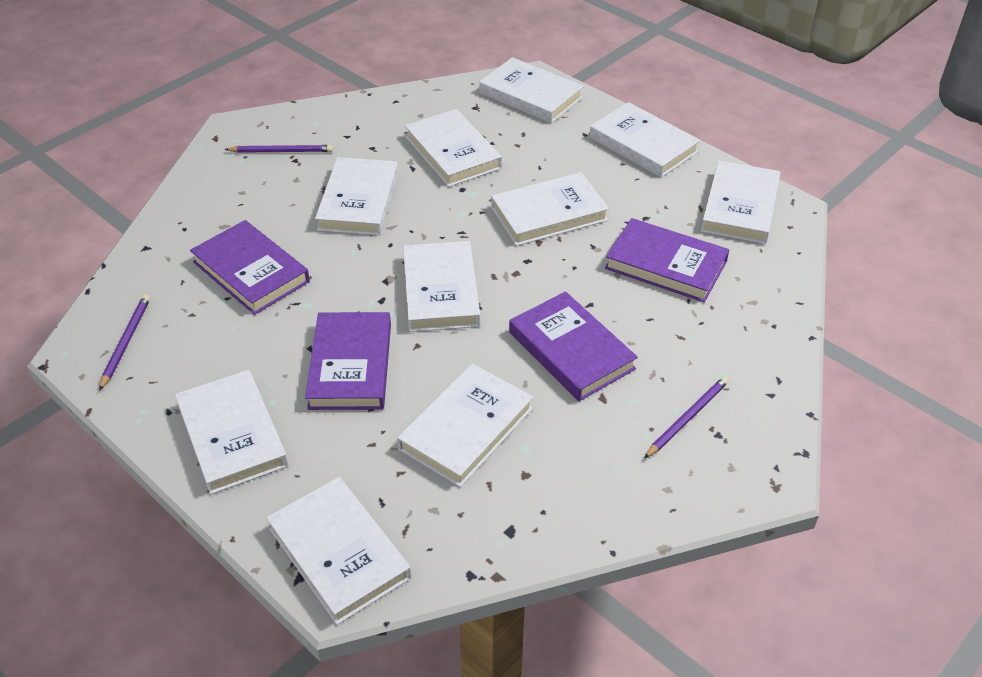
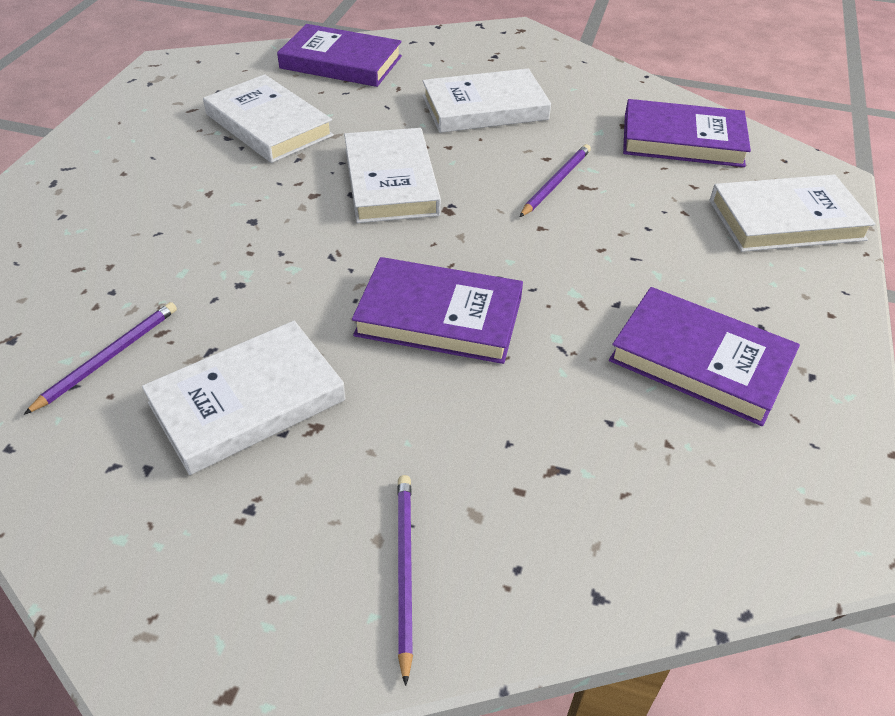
white book: [175,370,288,494] [266,477,412,625] [315,157,398,236] [397,363,533,487] [403,241,480,332] [405,109,502,187] [479,57,584,123] [491,172,609,246] [590,102,700,178] [701,160,780,244] = 10 -> [142,321,346,475] [203,74,334,163] [344,128,441,223] [423,69,551,133] [709,175,876,252] = 5

